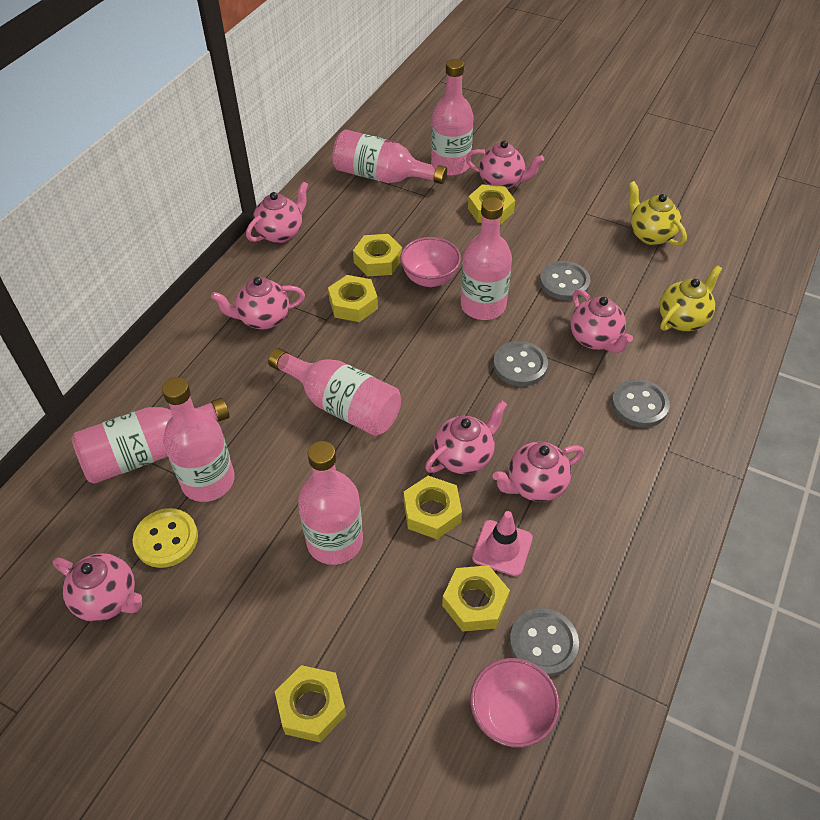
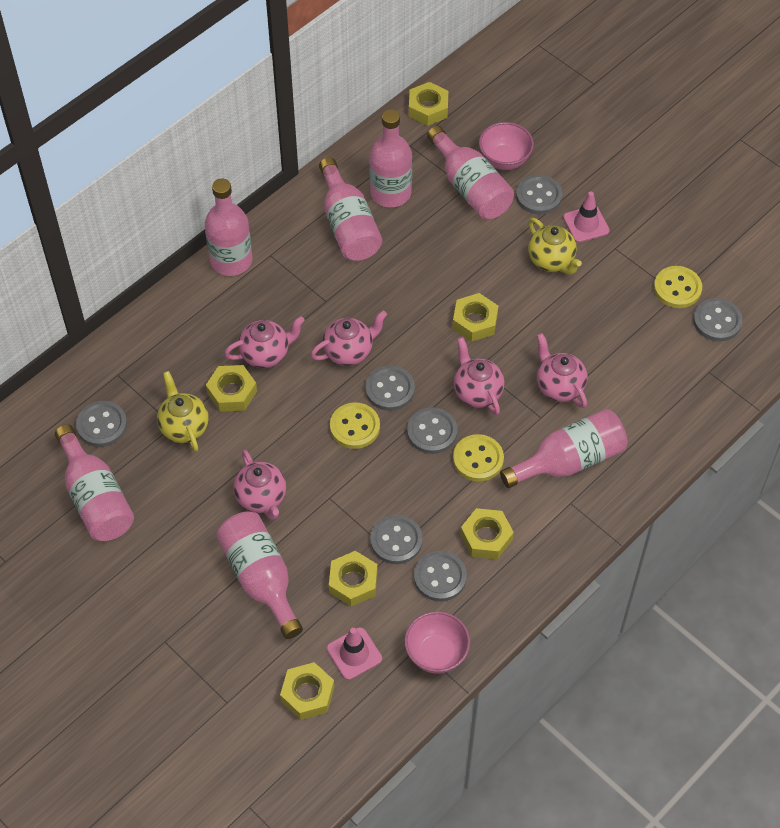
grey button: [493,341,548,387] [510,608,579,677] [540,261,591,300] [612,379,670,427] = 4 -> [76,401,127,447] [365,366,415,411] [370,515,423,564] [407,407,457,454] [414,551,467,602] [516,175,562,215] [693,298,743,341] = 7
pink teapot: [53,553,142,622] [211,277,305,329] [246,181,309,243] [425,400,507,474] [466,141,544,189] [493,442,584,502] [571,289,633,353] = 7 -> [224,316,305,368] [234,450,286,520] [310,310,387,366] [454,337,505,415] [537,333,588,408] = 5
pink traffic cone: [472,511,533,576] = 1 -> [327,627,382,680] [563,192,610,243] = 2
yellow button: [133,508,198,568] = 1 -> [330,402,380,449] [453,434,504,482] [654,266,702,308] = 3

